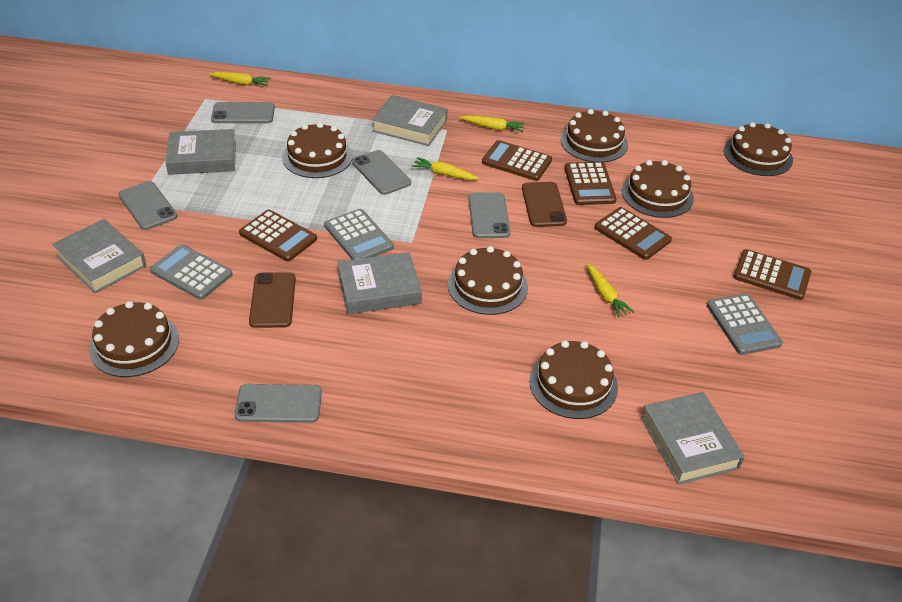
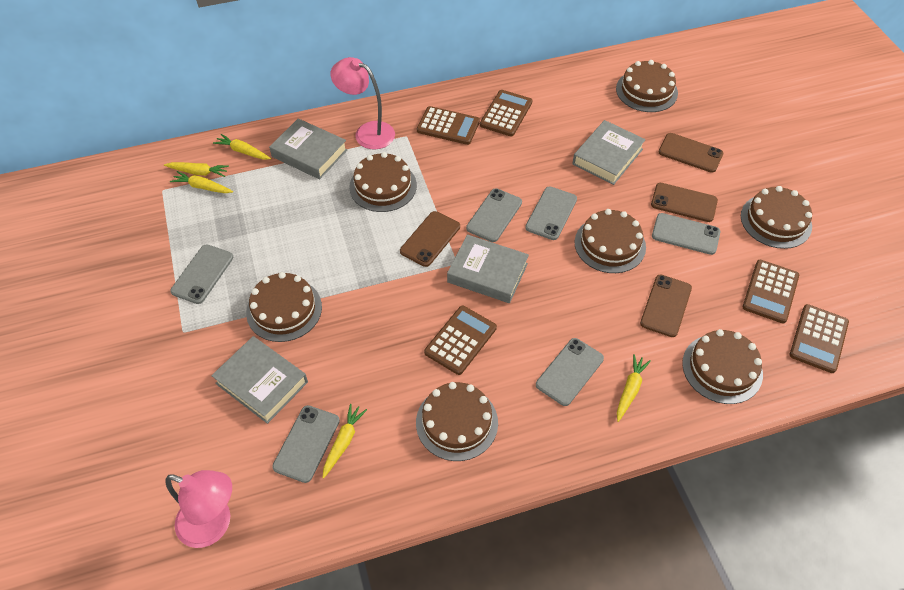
brown phone: [249,272,296,328] [522,182,567,227] = 2 -> [400,211,460,267] [640,275,692,337] [651,183,718,222] [659,133,723,173] = 4
grey book: [52,219,146,293] [165,129,236,175] [337,252,422,314] [372,95,447,146] [641,392,744,485] = 5 -> [211,336,308,424] [269,118,347,179] [447,235,529,303] [572,120,646,185] = 4
grey calculator: [150,244,233,300] [324,209,394,260] [707,294,783,355] = 3 -> none = 0
grey phone: [119,181,177,230] [211,102,275,123] [234,384,322,423] [352,150,411,195] [468,192,510,238] = 5 -> [170,245,233,304] [272,405,340,483] [466,188,522,242] [525,187,577,240] [536,338,604,406] [652,213,720,255] = 6
pink lamp: none = 0 -> [166,470,232,548] [331,57,395,149] = 2
yellow carrot: [209,72,271,86] [411,157,479,180] [460,115,525,132] [586,263,634,317] = 4 -> [164,162,229,177] [170,171,233,193] [213,134,271,160] [323,404,367,478] [617,354,651,422] = 5

